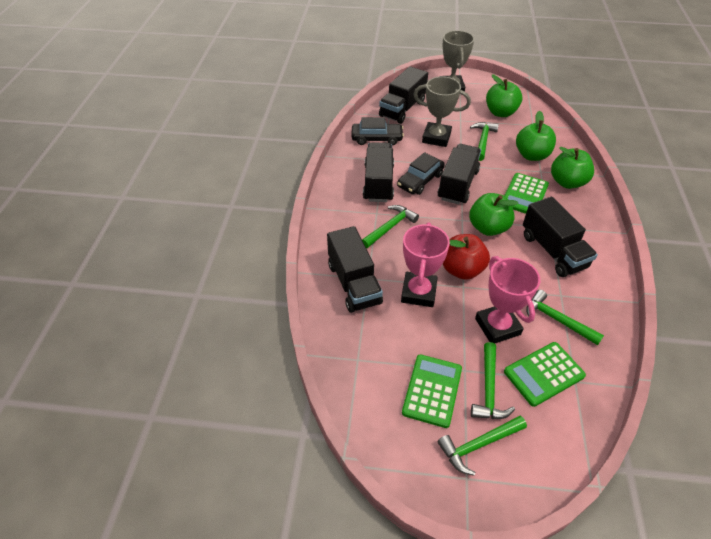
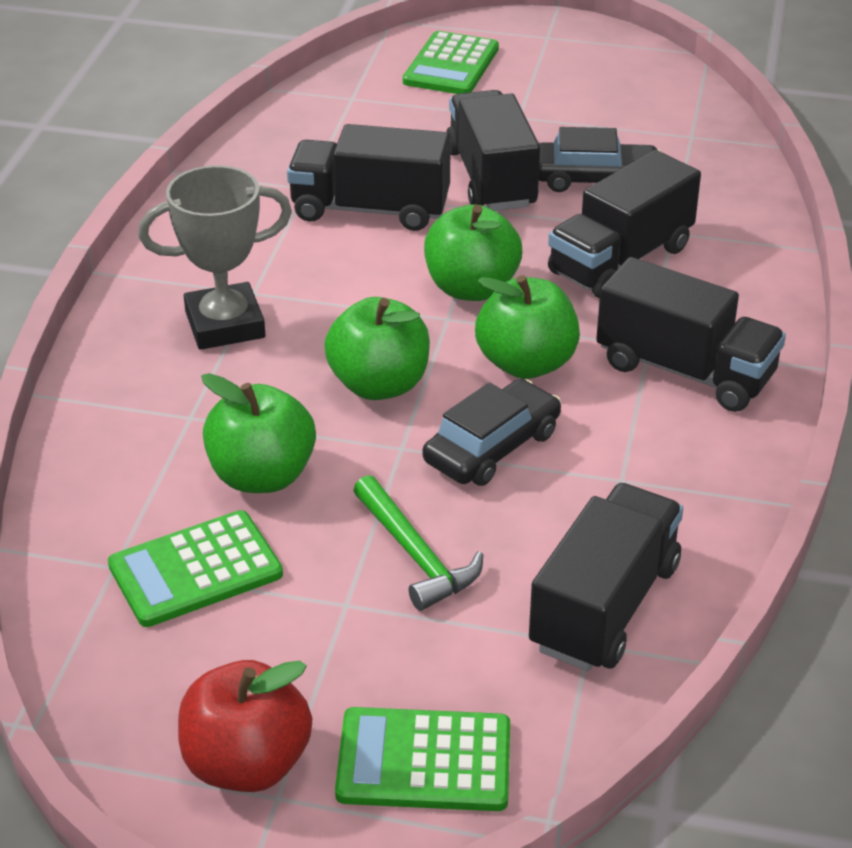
green hammer: [362,205,419,248] [437,416,527,476] [470,122,499,161] [471,342,515,419] [526,290,604,345] = 5 -> [353,475,483,611] = 1
grey trophy: [414,77,471,147] [439,30,474,92] = 2 -> [138,165,292,350] = 1
pink trophy: [401,222,450,307] [475,256,540,344] = 2 -> none = 0

